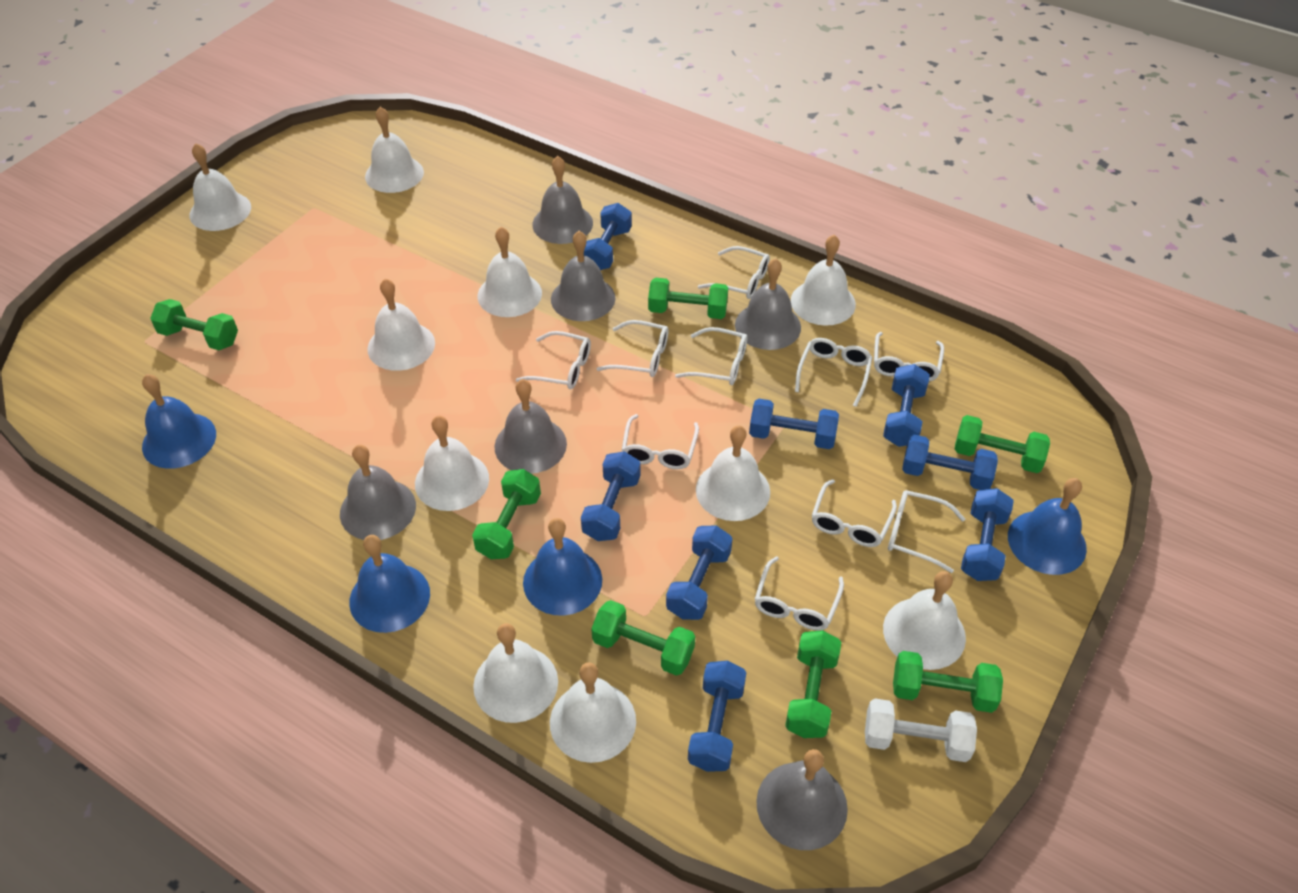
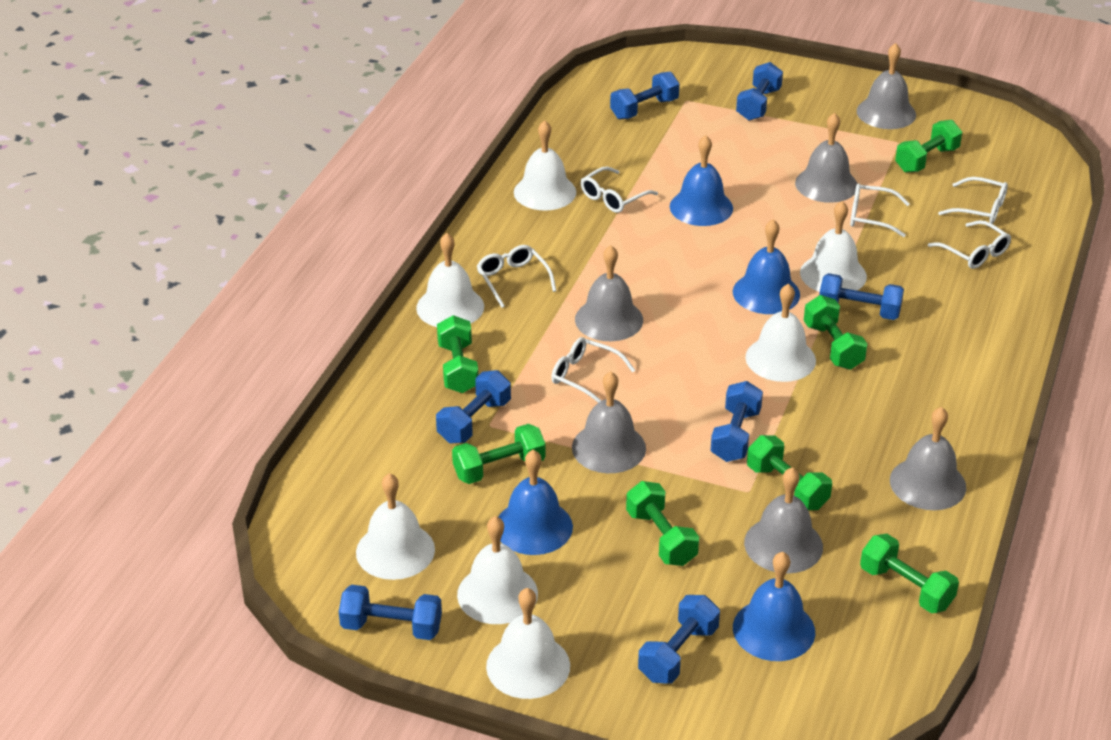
blue dumbbell: [581,452,641,541] [584,203,632,270] [666,525,733,620] [688,661,746,772] [749,399,839,449] [883,364,930,447] [902,434,998,490] [961,488,1014,581] = 8 -> [339,585,442,640] [436,370,511,443] [610,72,680,119] [638,595,720,684] [710,381,763,462] [736,62,783,121] [819,273,904,320] = 7
white bell: [190,143,251,231] [365,107,424,193] [367,278,435,371] [415,416,489,511] [473,623,558,723] [478,227,542,317] [550,662,636,763] [696,425,770,521] [791,235,856,326] [883,571,966,670] = 10 -> [356,473,435,580] [416,233,484,327] [457,516,538,624] [486,588,570,699] [514,120,576,211] [745,284,816,382] [800,201,867,292] = 7
white dumbbell: [865,699,977,762] = 1 -> none = 0
white glasses: [516,331,591,389] [597,320,668,377] [622,414,699,469] [675,327,748,385] [698,246,770,299] [755,556,844,631] [795,338,873,407] [811,479,897,547] [874,332,944,381] [888,490,965,573] = 10 -> [476,245,556,308] [551,337,635,403] [581,167,658,213] [850,183,910,237] [928,220,1011,269] [938,177,1008,224] = 6

